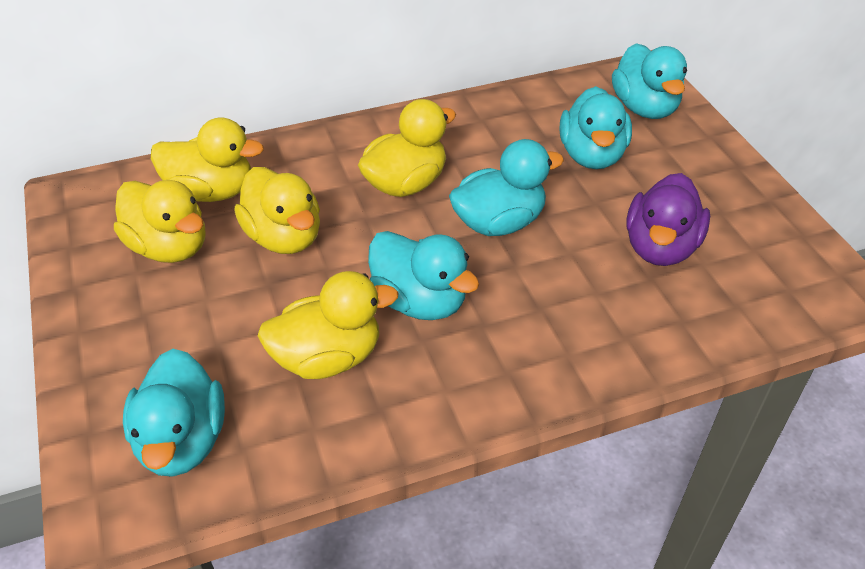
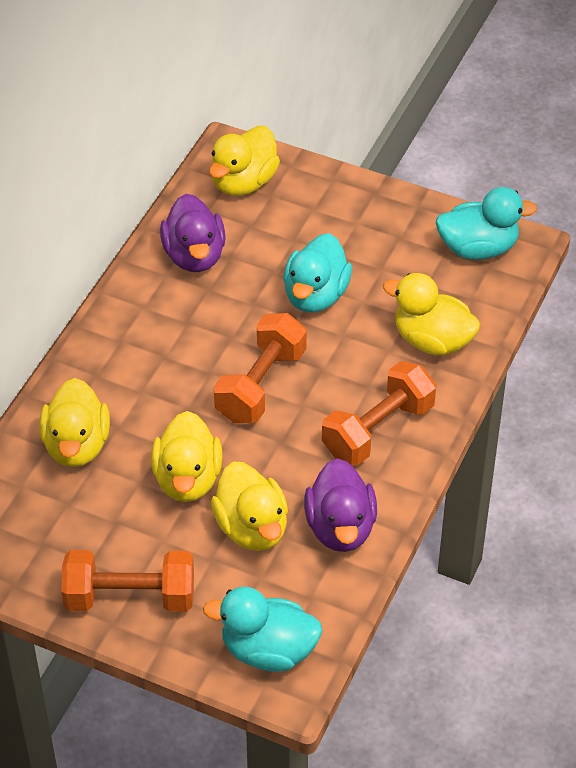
orange dumbbell: none = 0 -> [61,550,194,612] [214,313,307,423] [322,361,436,466] = 3
purple duck: [626,173,710,266] = 1 -> [160,194,226,272] [304,459,377,552] = 2
turquoise duck: [123,349,225,477] [368,231,479,320] [449,139,564,236] [560,86,632,169] [612,43,687,119] = 5 -> [203,587,323,672] [283,233,352,312] [436,187,538,260] = 3

